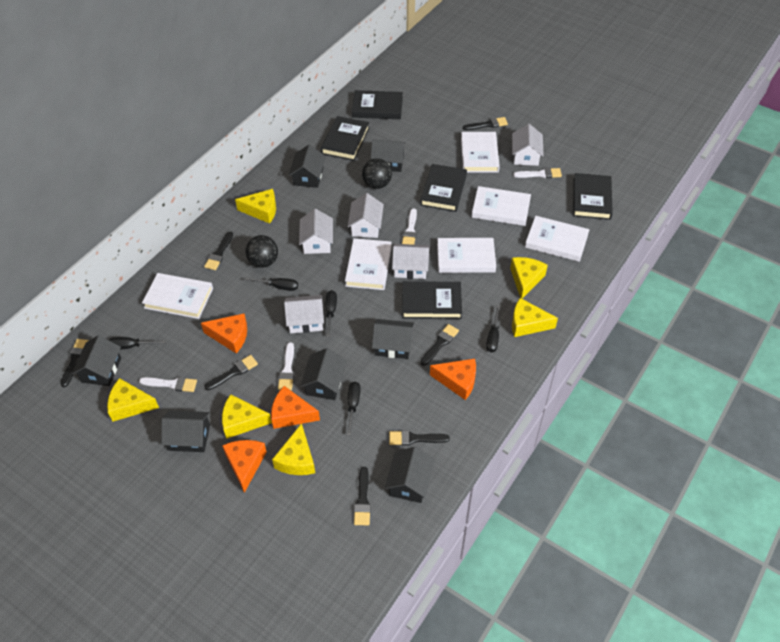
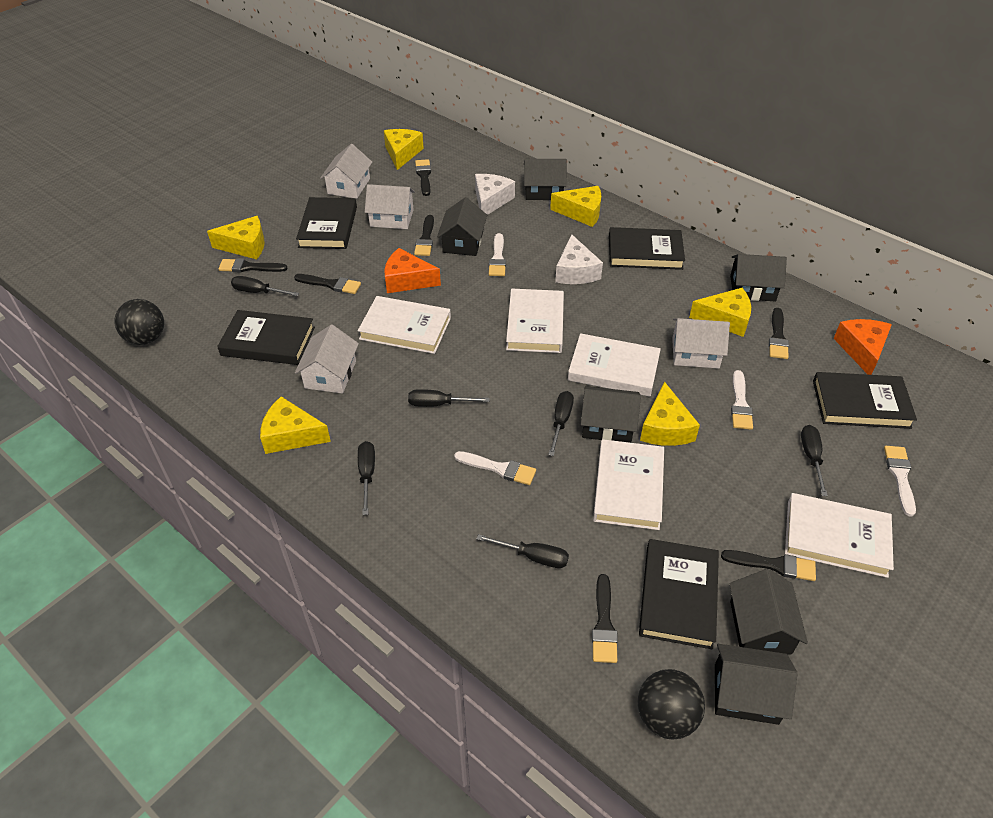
black house: [72,335,121,386] [161,410,210,452] [289,145,326,188] [300,348,347,400] [370,140,406,172] [372,319,414,359] [385,447,434,503] = 7 -> [437,197,487,256] [524,159,567,200] [581,386,641,443] [715,644,797,725] [729,569,808,654] [730,254,787,301] = 6
black screwdriver: [109,337,166,349] [244,277,298,291] [326,290,337,337] [347,382,361,436] [486,305,500,352] = 5 -> [231,276,299,296] [358,441,375,515] [408,389,490,407] [477,534,569,568] [548,391,574,456] [801,425,828,496] = 6
orange cheese: [201,314,247,353] [222,440,267,493] [271,386,320,429] [430,358,476,400] = 4 -> [384,248,441,293] [834,319,892,375] = 2
white book: [142,273,213,319] [345,238,392,290] [437,238,496,273] [461,132,500,173] [472,186,531,226] [525,216,590,262] = 6 -> [358,296,451,354] [506,289,564,353] [568,333,661,397] [593,439,664,530] [785,493,894,578] = 5
white cheese: none = 0 -> [475,174,515,215] [555,234,603,284] = 2
white house: [284,295,324,333] [299,209,333,254] [348,193,384,238] [392,244,430,279] [512,124,544,166] = 5 -> [295,324,359,394] [320,144,372,199] [365,184,415,229] [672,318,730,369] = 4

